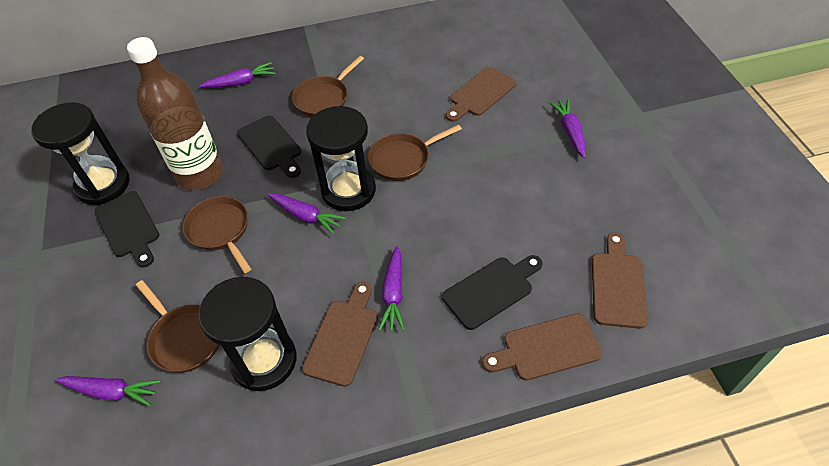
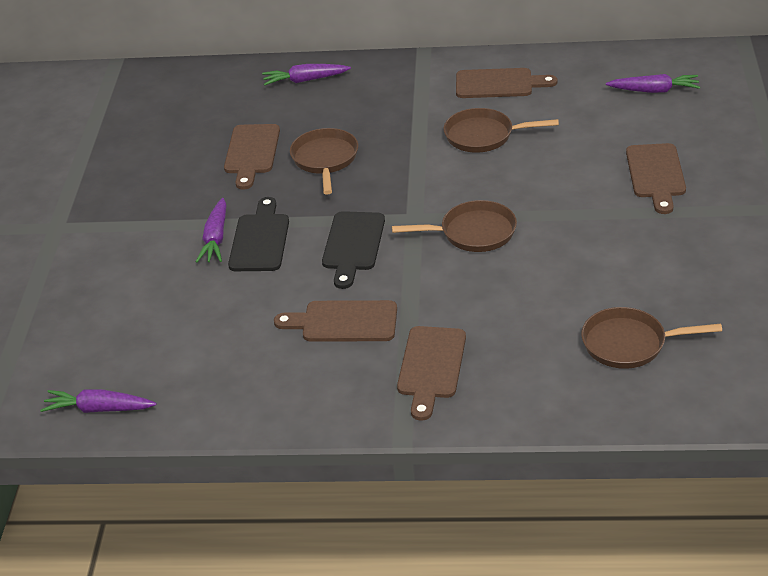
black cutting board: [95,191,159,268] [237,115,301,178] [442,255,543,330] = 3 -> [228,197,289,271] [322,211,385,289] = 2
black hourglass: [31,102,130,205] [198,277,296,391] [306,106,376,211] = 3 -> none = 0
brown bottle: [127,37,223,190] = 1 -> none = 0
brown cutting board: [302,282,378,387] [446,67,516,122] [482,314,602,381] [592,233,648,329] = 4 -> [224,124,280,190] [274,300,397,341] [397,326,466,421] [456,68,557,98] [626,143,686,214] = 5
purple carrot: [55,376,160,406] [200,62,275,88] [267,193,346,234] [379,246,405,331] [549,99,586,158] = 5 -> [40,389,156,413] [196,198,226,263] [262,64,351,86] [606,74,700,93] = 4

